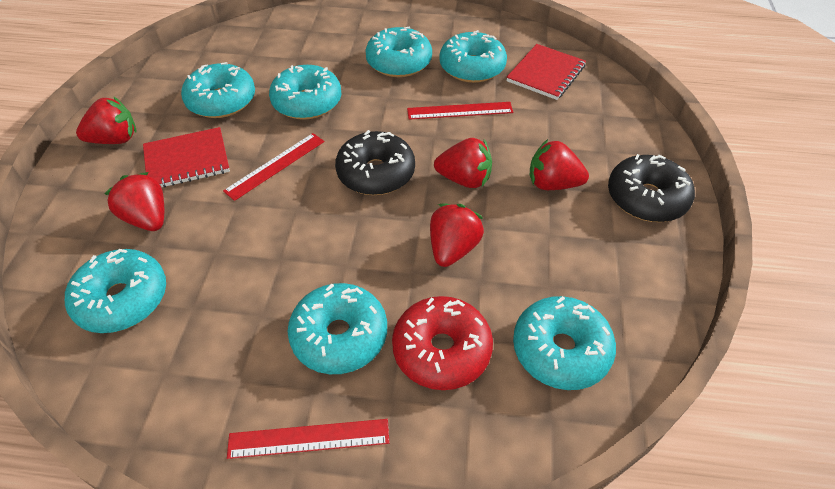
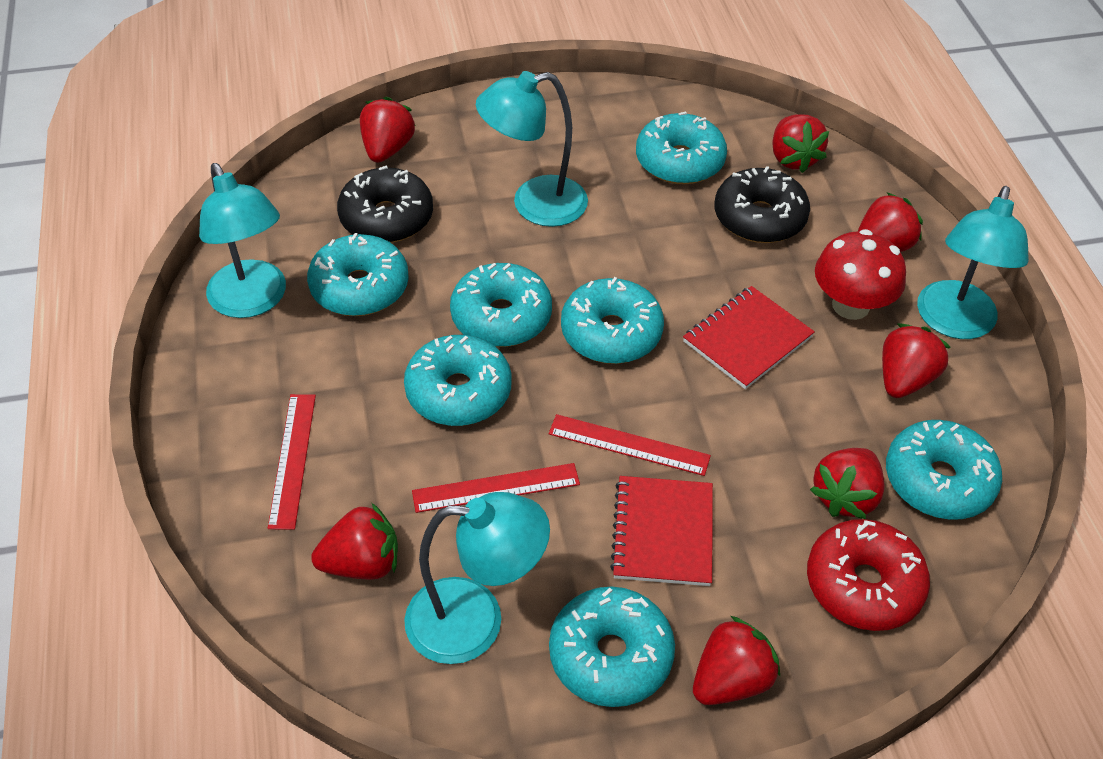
red mushroom: none = 0 -> [815,229,906,320] = 1
red strawberry: [76,96,136,144] [105,172,164,231] [430,204,484,267] [434,138,492,188] [530,139,589,190] = 5 -> [311,503,398,580] [360,97,415,163] [693,616,780,705] [772,114,829,173] [810,448,885,519] [858,192,923,252] [882,324,951,398] = 7
turquoise lamp: none = 0 -> [199,163,286,318] [404,492,550,664] [476,71,588,227] [917,186,1029,339] = 4

